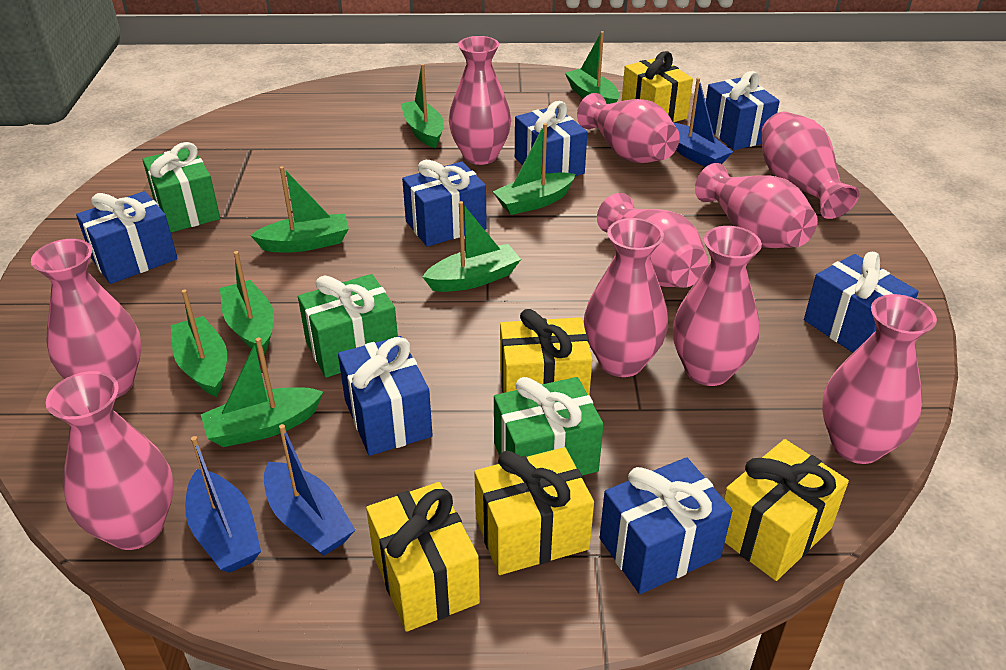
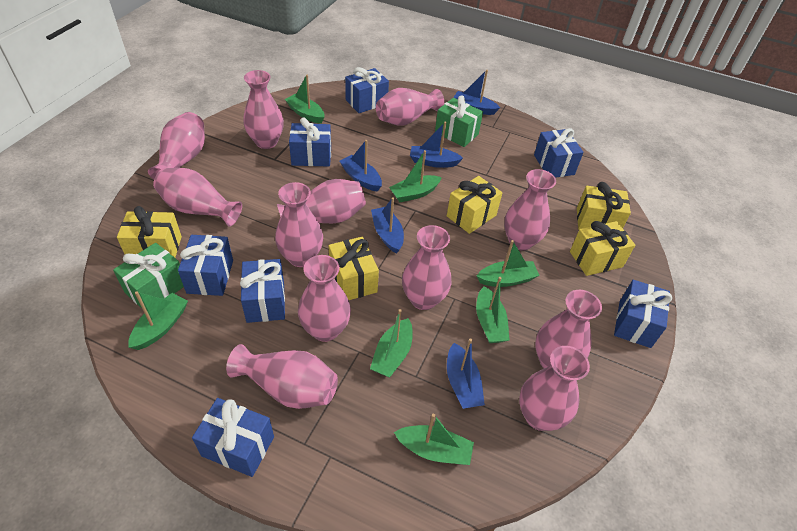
blue boat: [185,436,261,573] [264,424,355,556] [674,78,733,167] = 3 -> [339,140,382,192] [371,197,404,254] [410,122,463,168] [447,338,485,409] [453,70,500,115] = 5
green boat: [171,289,227,397] [201,338,323,447] [220,251,274,354] [250,166,349,252] [401,64,444,148] [423,201,521,292] [492,123,576,215] [565,31,619,104] = 8 -> [128,291,188,350] [285,75,324,124] [370,309,413,377] [389,150,442,202] [394,414,474,465] [476,277,510,343] [477,240,540,287] = 7
green gift: [142,142,220,232] [298,274,398,378] [494,377,603,475] = 3 -> [113,243,184,310] [435,95,483,147] = 2
pink vase: [31,239,141,398] [46,371,174,550] [449,36,511,165] [577,93,680,163] [584,218,668,377] [597,193,708,288] [673,226,762,386] [695,163,818,248] [761,112,859,219] [822,294,937,464] = 10 -> [148,112,205,180] [153,168,242,227] [226,344,338,409] [243,70,284,149] [275,182,323,267] [277,179,366,223] [298,255,351,342] [376,88,444,126] [402,225,451,310] [504,169,556,251] [519,346,590,431] [535,290,602,368] = 12

